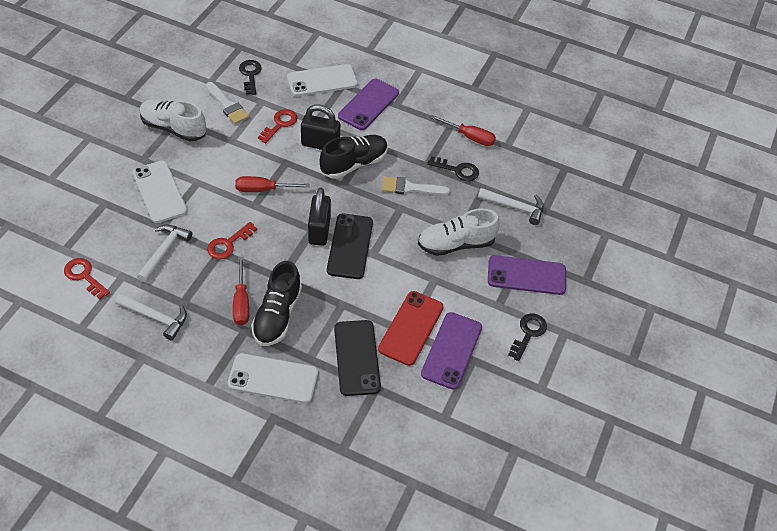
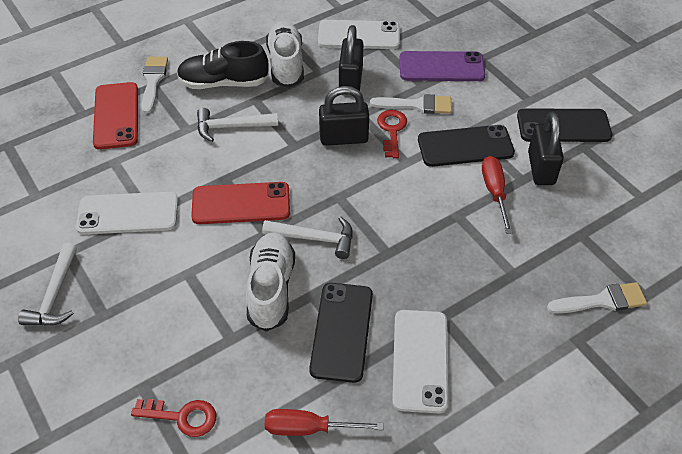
black key: [239,60,262,95] [427,156,479,181] [508,314,547,361] = 3 -> none = 0
black padlock: [301,104,340,150] [308,188,331,246] = 2 -> [319,86,369,146] [339,25,363,91] [528,112,564,185] = 3
black phone: [327,213,373,279] [334,320,381,396] = 2 -> [309,283,373,383] [418,125,515,167] [517,109,612,142] = 3
black shoe: [251,261,302,346] [320,135,388,179] = 2 -> [177,41,269,89] = 1
purple phone: [338,79,399,130] [421,312,482,390] [488,255,566,295] = 3 -> [399,51,485,81] = 1
red key: [64,258,110,299] [207,222,257,259] [258,109,297,143] = 3 -> [131,399,216,437] [377,110,407,158] = 2
red phone: [378,291,444,366] = 1 -> [93,82,138,150] [191,182,290,224] = 2
red screwdriver: [233,257,249,325] [235,176,310,192] [430,115,496,146] = 3 -> [265,409,383,436] [482,156,513,234] = 2
white brush: [206,82,249,124] [382,176,450,195] = 2 -> [141,57,168,114] [370,94,452,114] [547,282,647,313] = 3

